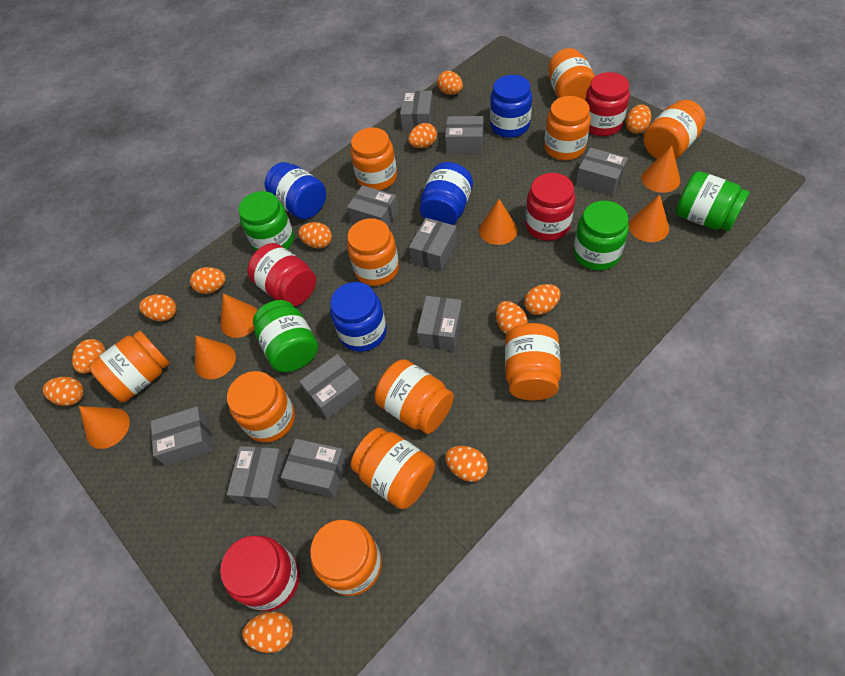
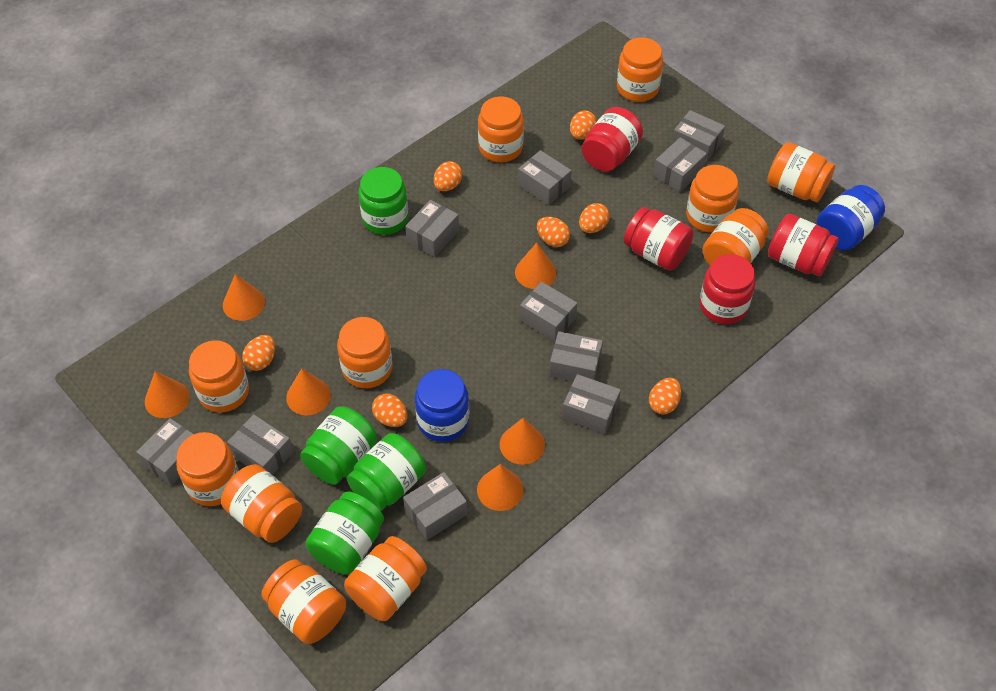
blue jar: [265,162,326,220] [330,282,387,352] [420,162,473,225] [490,75,532,138] = 4 -> [415,369,469,442] [817,185,885,251] = 2
orange egg: [43,377,84,406] [72,339,106,374] [139,294,177,321] [190,267,226,294] [242,612,293,653] [298,222,332,249] [408,123,437,148] [437,71,463,95] [445,446,488,482] [496,301,528,334] [524,284,561,315] [625,104,651,134] = 12 -> [242,335,275,371] [372,394,407,427] [434,161,462,191] [537,217,570,247] [570,110,597,140] [579,203,610,233] [649,378,681,414] = 7

